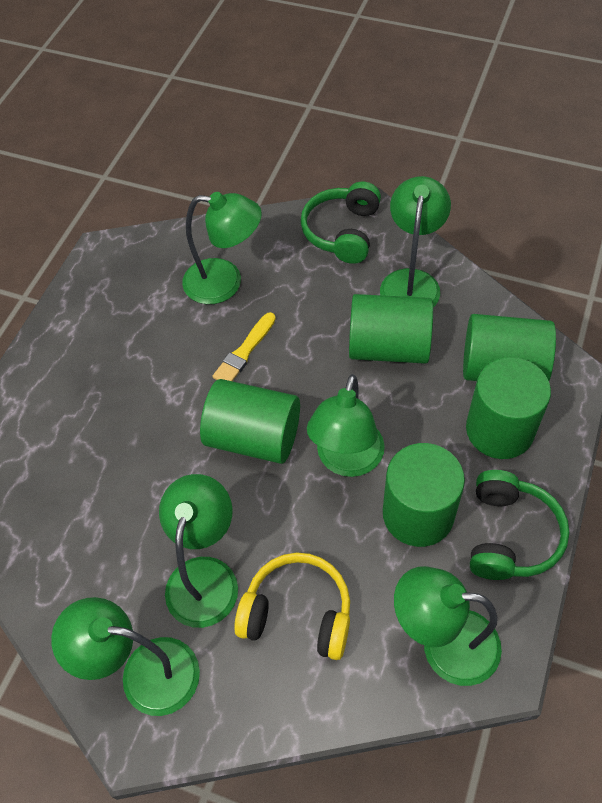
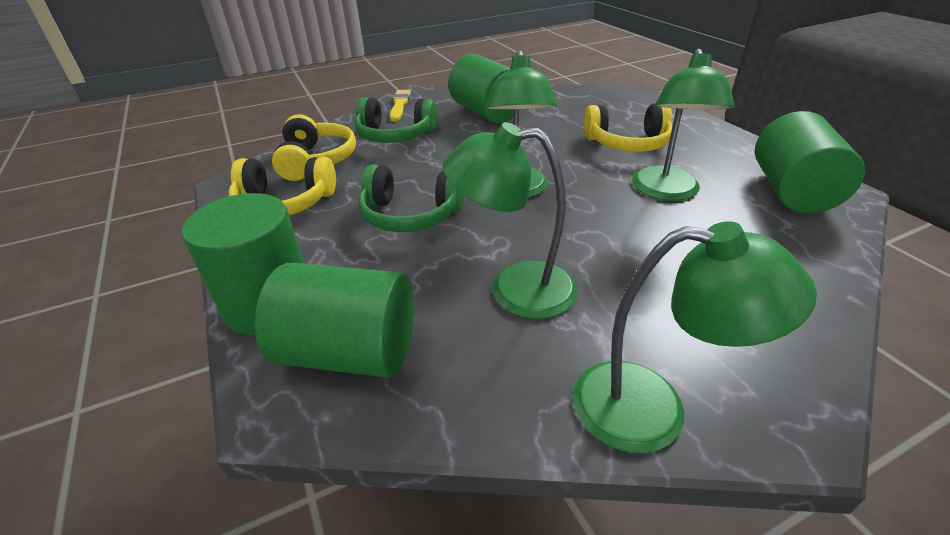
green cylinder: [200,379,300,464] [349,294,433,364] [383,443,465,547] [463,314,556,381] [466,357,551,459] = 5 -> [182,193,304,336] [255,263,414,377] [448,54,520,123] [755,111,865,213] = 4
green lamp: [51,597,200,716] [159,474,238,628] [182,192,262,304] [307,374,385,477] [380,176,451,308] [394,566,502,686] = 6 -> [443,122,578,319] [485,50,558,198] [573,221,817,453] [632,49,735,201] = 4
yellow headphones: [234,552,350,660] = 1 -> [229,157,336,215] [272,114,356,181] [584,103,672,152] = 3

